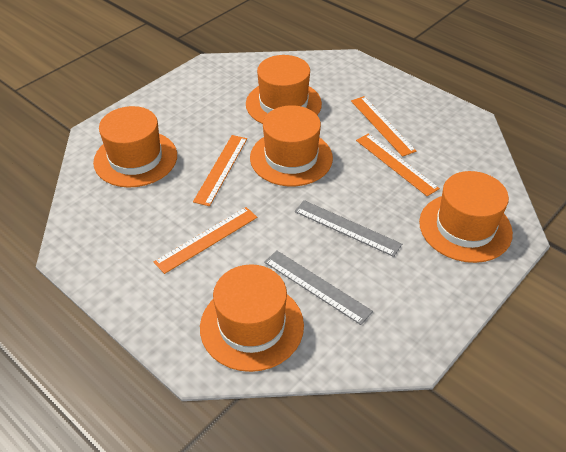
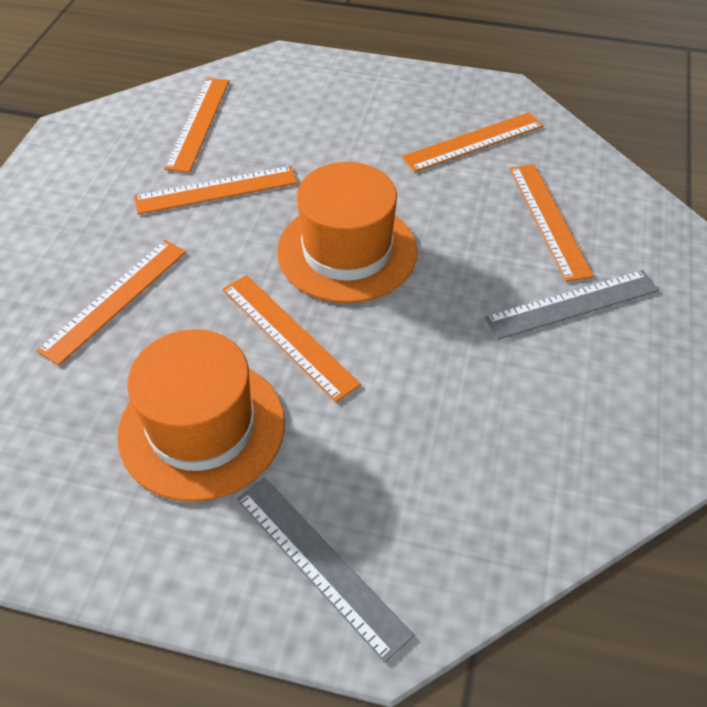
orange hat: [93,106,177,188] [200,264,304,372] [246,55,322,124] [250,105,333,186] [419,171,513,263] = 5 -> [117,329,285,502] [277,162,417,303] = 2
orange ruler: [154,207,257,274] [193,135,247,206] [351,96,416,157] [356,134,440,196] = 4 -> [36,240,186,366] [134,166,298,215] [164,78,229,173] [222,275,361,402] [402,112,543,172] [510,164,594,282] = 6

